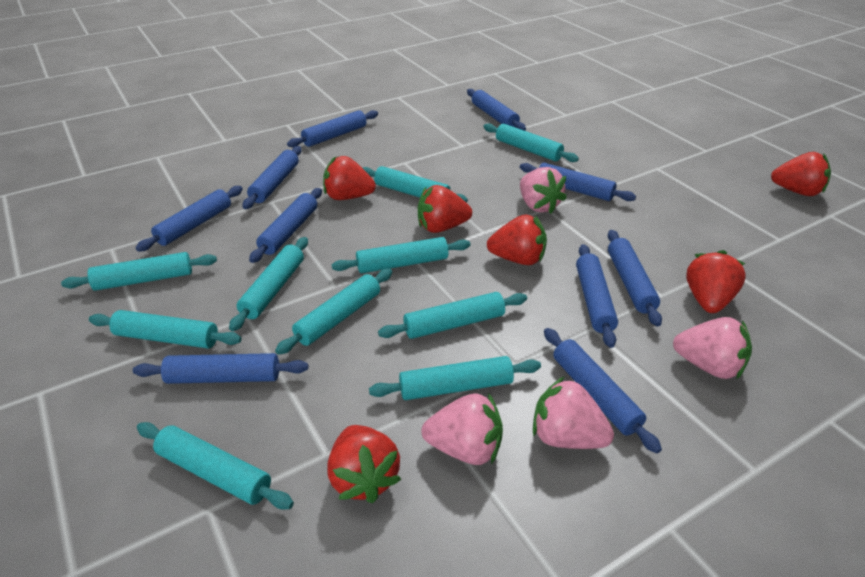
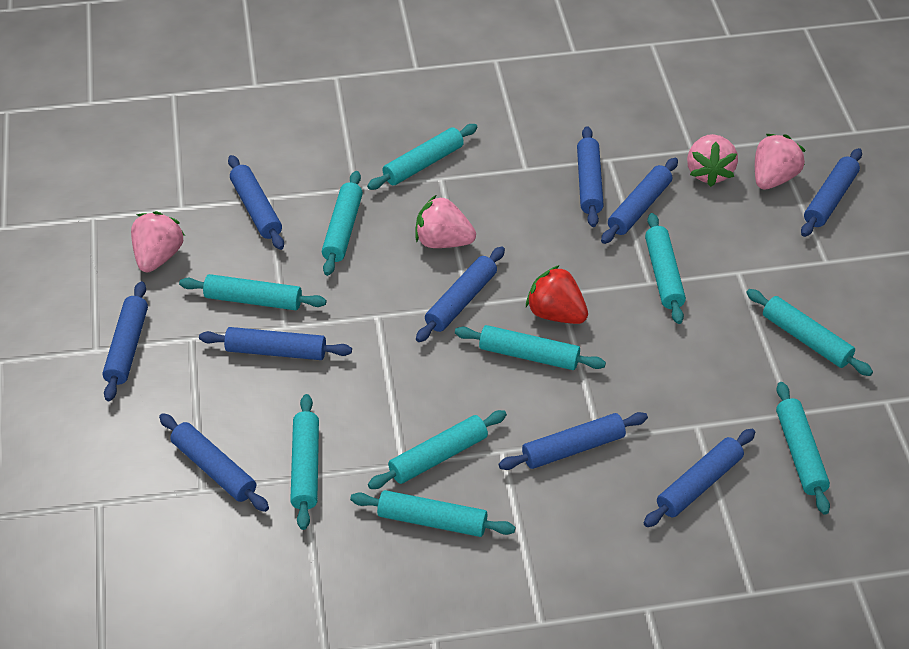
red strawberry: [323,156,376,200] [327,425,402,503] [418,185,472,233] [487,214,547,265] [686,250,746,313] [771,152,831,196] = 6 -> [526,265,588,324] = 1

